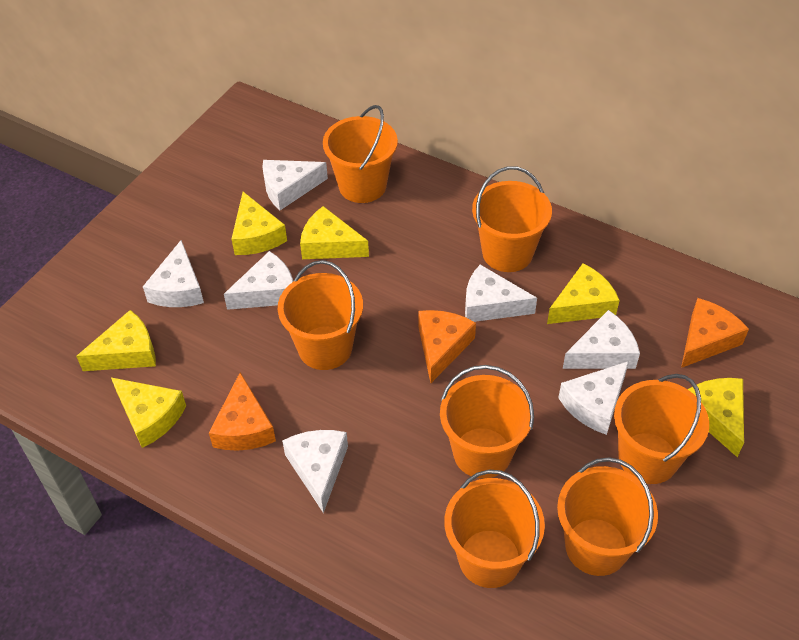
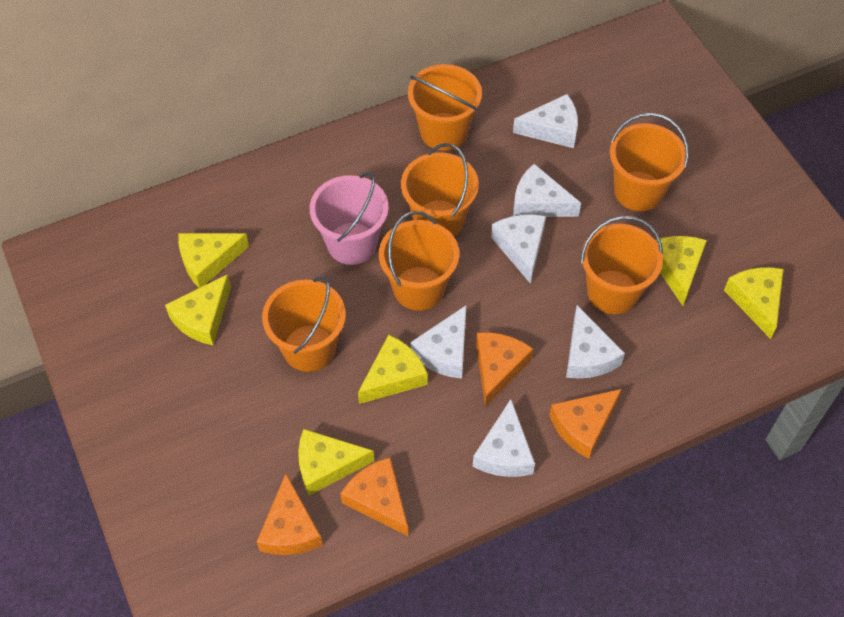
orange bucket: [278,260,363,370] [323,105,398,203] [440,365,534,479] [444,470,545,588] [472,166,552,272] [557,457,658,576] [614,374,709,484] = 7 -> [262,276,346,372] [379,211,459,311] [401,143,479,237] [408,64,482,151] [580,216,663,314] [610,113,689,211] = 6
orange cheese: [209,372,276,451] [418,310,476,383] [681,298,749,368] = 3 -> [257,474,323,555] [340,457,408,536] [476,332,533,407] [549,389,622,459] = 4
pink bucket: none = 0 -> [310,172,389,265] = 1
white cheese: [143,240,204,307] [224,251,293,310] [263,160,328,210] [282,430,348,513] [465,264,537,322] [558,361,629,435] [563,310,640,369] = 7 -> [411,305,467,379] [473,399,535,477] [491,215,546,284] [513,94,578,148] [513,164,581,217] [566,305,625,379] = 6

